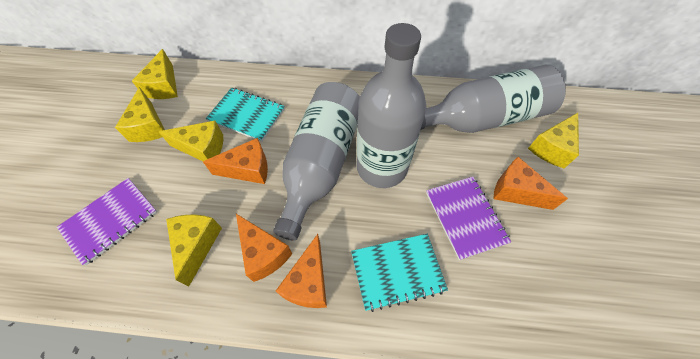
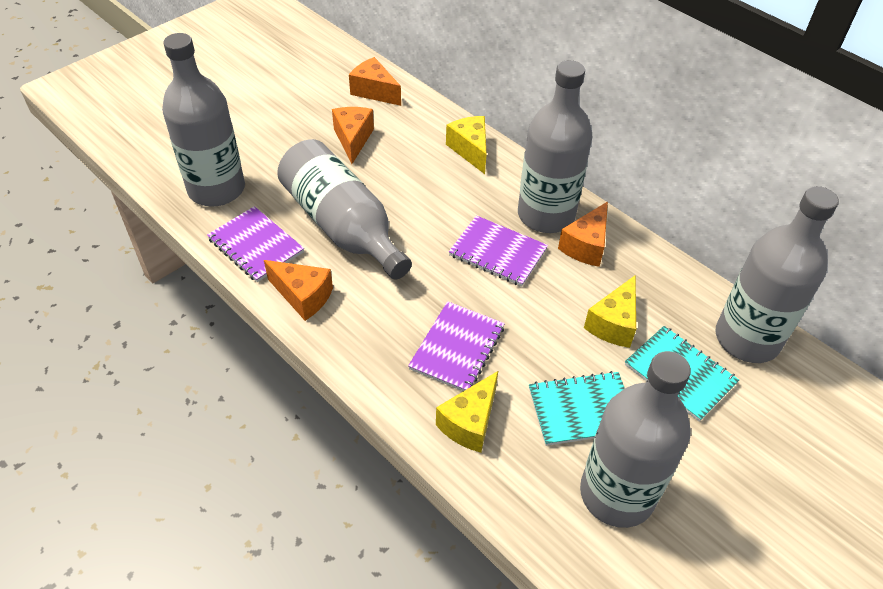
grey bottle: [273,82,360,241] [356,23,426,188] [421,65,566,133] = 3 -> [162,33,245,206] [277,139,412,280] [518,60,592,233] [580,351,691,528] [716,186,839,363] = 5
purple notebook: [57,178,157,265] [426,177,511,260] = 2 -> [207,206,304,282] [408,301,505,391] [449,215,548,287] = 3
yellow cheese: [115,87,165,142] [132,49,178,99] [159,121,223,161] [166,215,222,286] [528,113,579,168] = 5 -> [436,371,498,452] [446,116,487,174] [584,275,636,348] = 3

